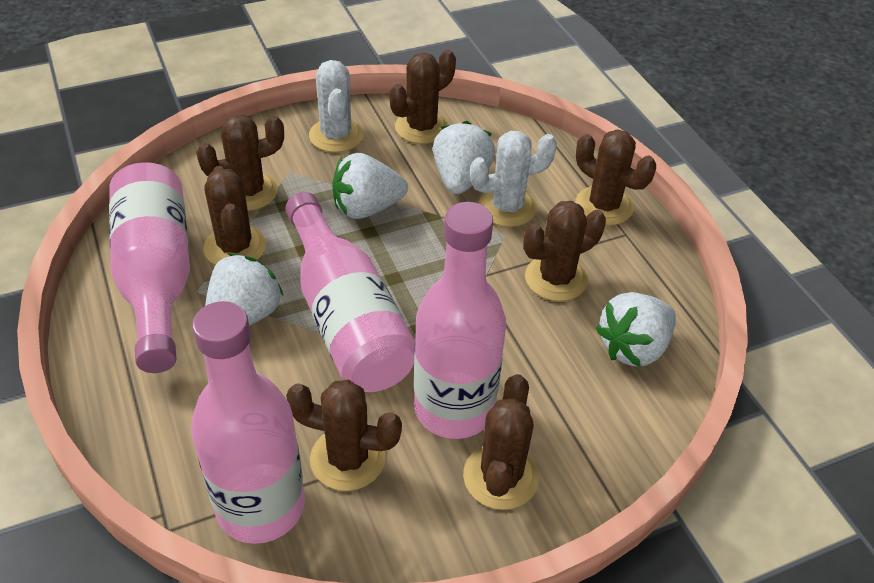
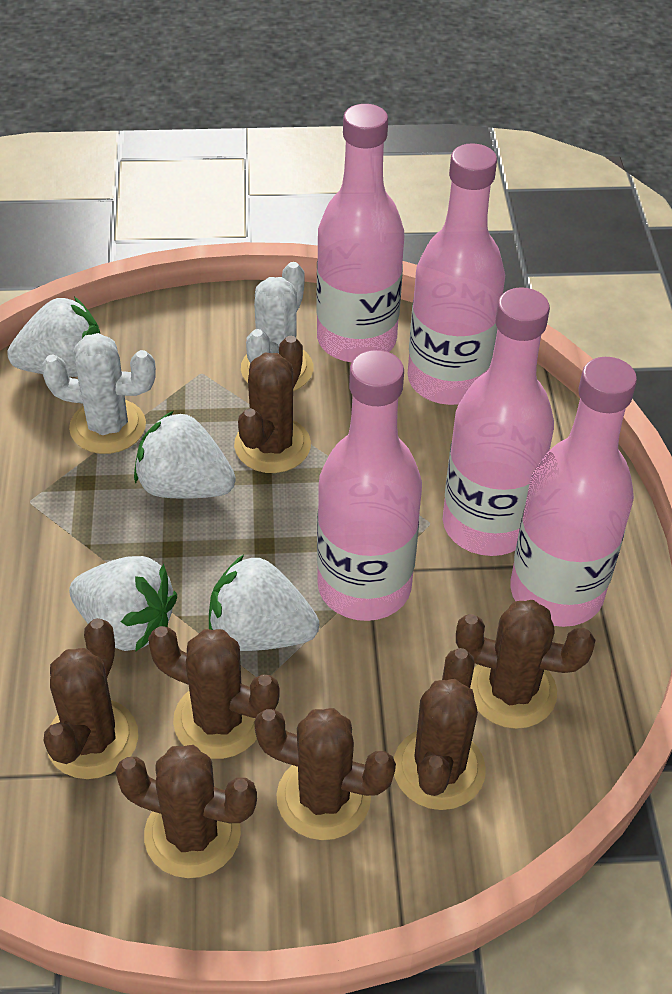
pink bottle: [109,162,190,373] [191,301,305,544] [285,192,415,392] [414,202,506,439] = 4 -> [316,104,404,362] [317,350,422,621] [408,143,505,405] [443,287,554,556] [510,357,637,627] = 5

